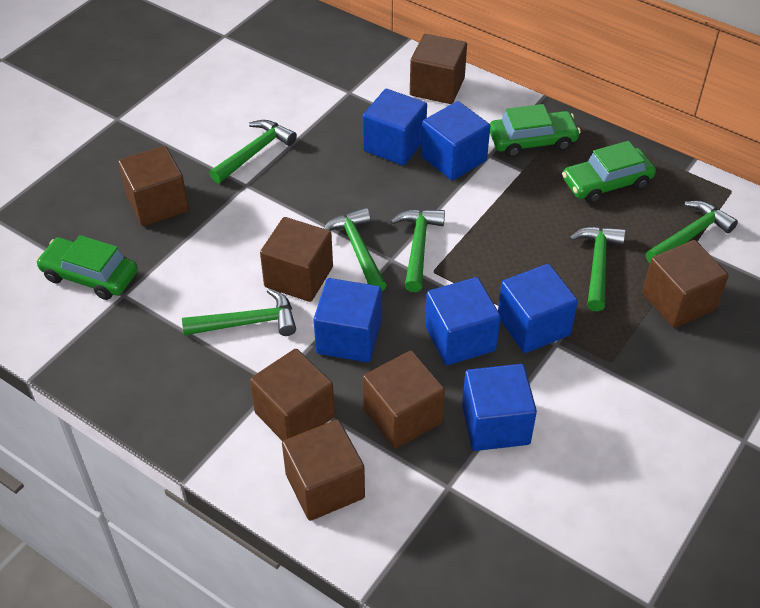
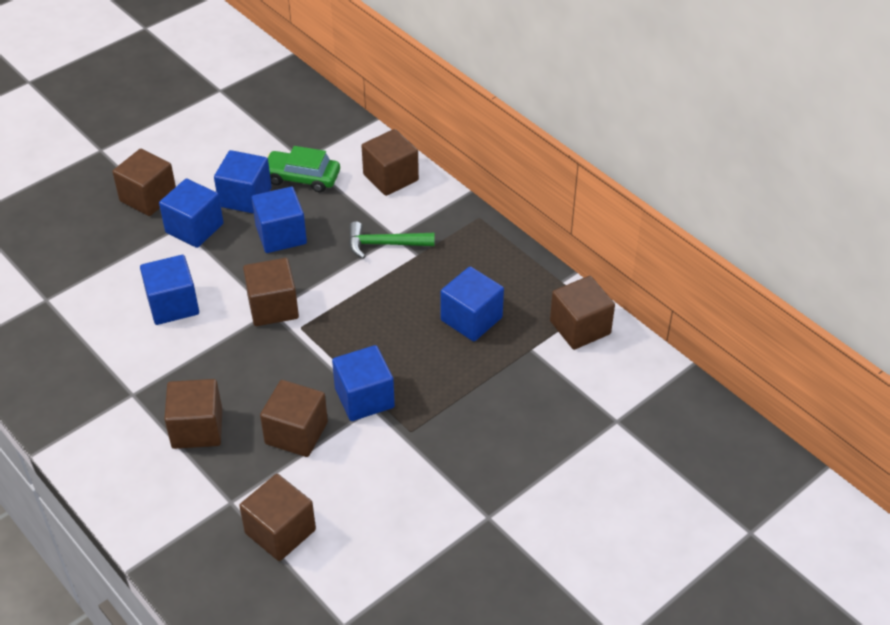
green car: [36,235,138,300] [490,104,581,157] [562,141,656,203] = 3 -> [267,146,340,192] = 1
green hammer: [182,289,296,336] [209,120,297,183] [323,207,387,291] [390,209,445,292] [569,227,625,312] [646,201,738,263] = 6 -> [349,221,435,259] = 1

